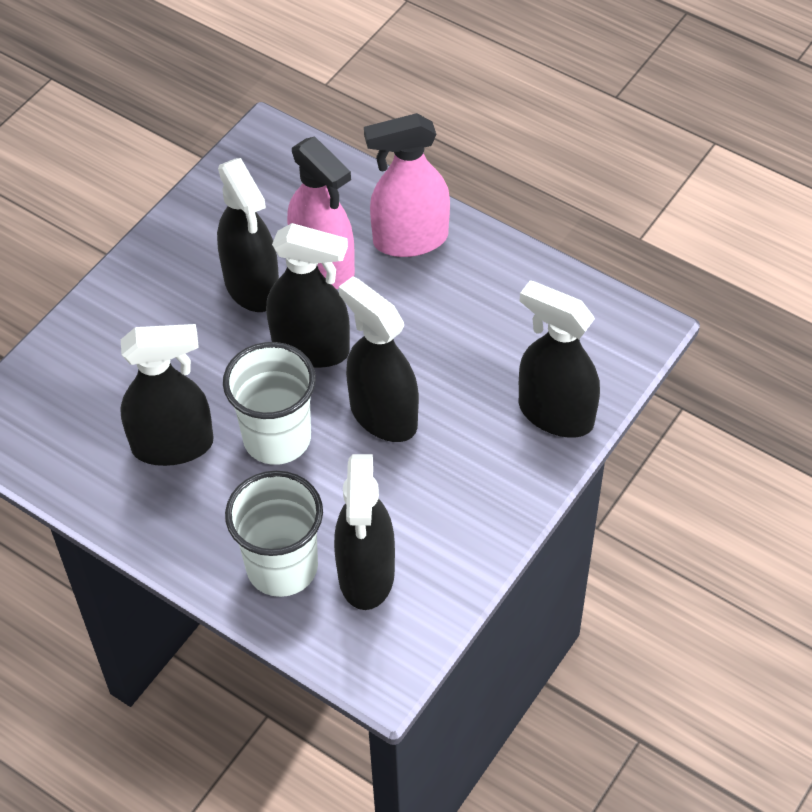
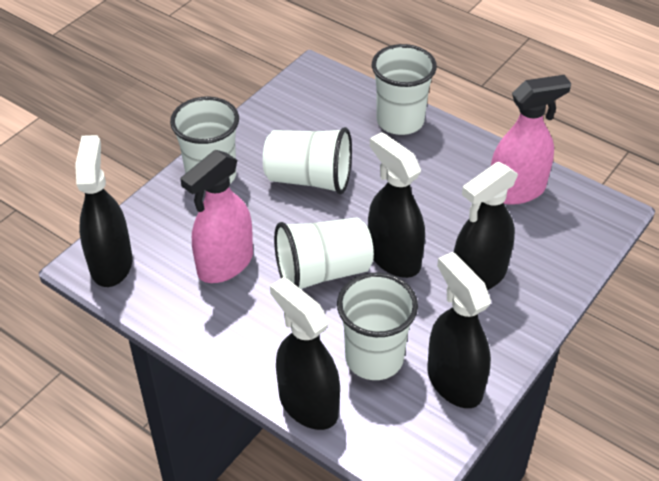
black spray bottle: [120,324,214,466] [217,158,279,312] [266,223,350,368] [334,454,395,610] [339,277,419,442] [519,280,600,438] = 6 -> [75,135,132,287] [270,277,340,430] [368,132,425,278] [427,252,491,408] [454,162,518,290] = 5
white cup: [223,342,316,465] [225,471,323,597] = 2 -> [170,96,239,184] [263,127,352,194] [274,217,374,289] [337,273,418,380] [372,44,437,135] = 5

